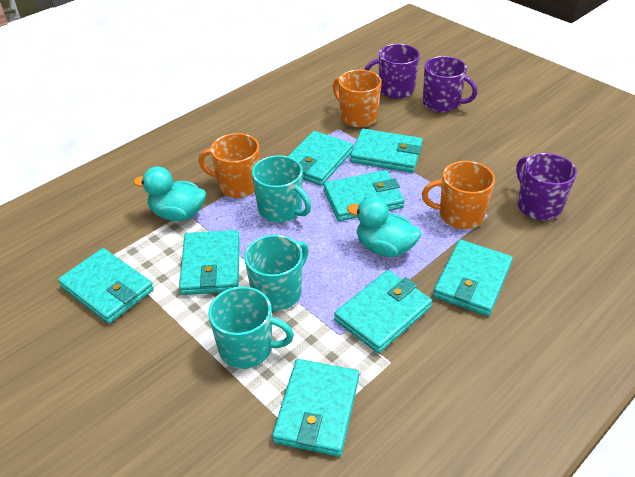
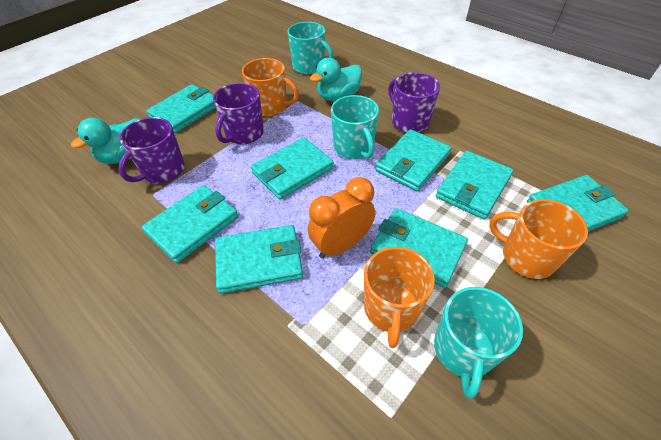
orange clock: none = 0 -> [308,177,375,258] = 1

